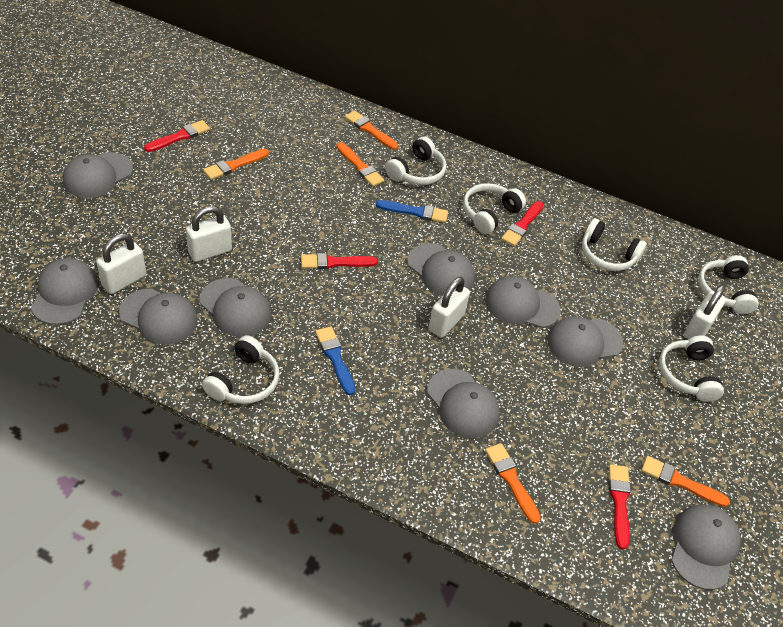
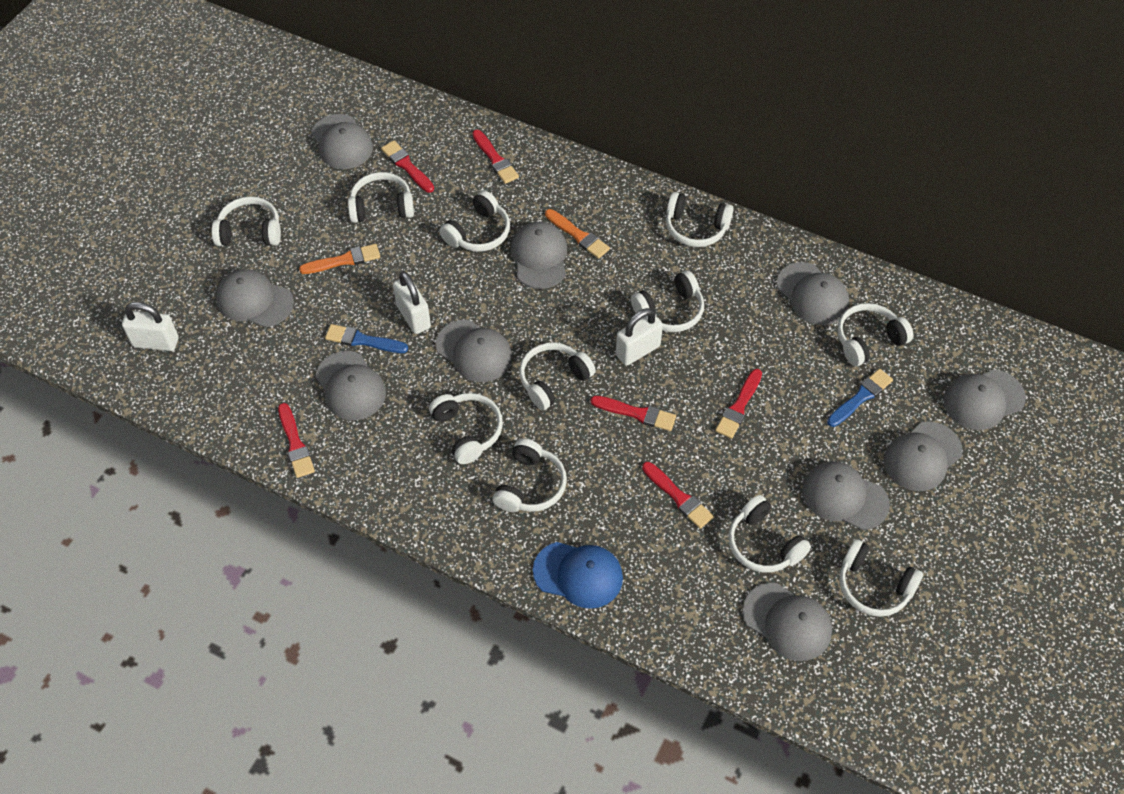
blue cap: none = 0 -> [533,542,623,609] = 1
grey cap: [31,258,98,325] [63,152,133,198] [119,288,198,345] [199,278,271,337] [407,243,475,296] [427,369,500,438] [485,276,561,328] [547,316,623,367] [671,504,741,590] = 9 -> [216,269,294,327] [311,114,373,169] [315,351,386,420] [436,320,512,382] [511,222,567,289] [743,583,832,661] [777,262,849,325] [802,461,890,530] [884,421,963,491] [943,370,1026,430] = 10
orange brush: [203,149,269,180] [336,142,385,187] [345,110,398,150] [485,443,541,524] [641,456,730,507] = 5 -> [299,244,380,274] [545,209,610,259] = 2
red brush: [144,120,210,152] [301,253,378,269] [501,201,544,246] [609,464,631,550] = 4 -> [278,403,315,478] [381,141,434,193] [472,130,519,184] [591,396,676,431] [642,462,714,529] [715,369,762,439] = 6
white headphones: [202,335,280,404] [385,137,446,185] [463,183,526,234] [582,218,647,271] [659,335,724,402] [698,255,759,314] = 6 -> [212,196,281,246] [348,172,414,223] [429,393,503,464] [439,191,510,252] [492,438,567,512] [519,343,596,410] [631,270,704,332] [666,192,733,247] [728,495,811,573] [837,303,913,366] [839,539,923,617] = 11
white padlock: [96,234,146,294] [186,206,232,262] [428,277,470,338] [684,285,726,339] = 4 -> [122,302,178,351] [393,271,431,334] [616,308,663,366] = 3

